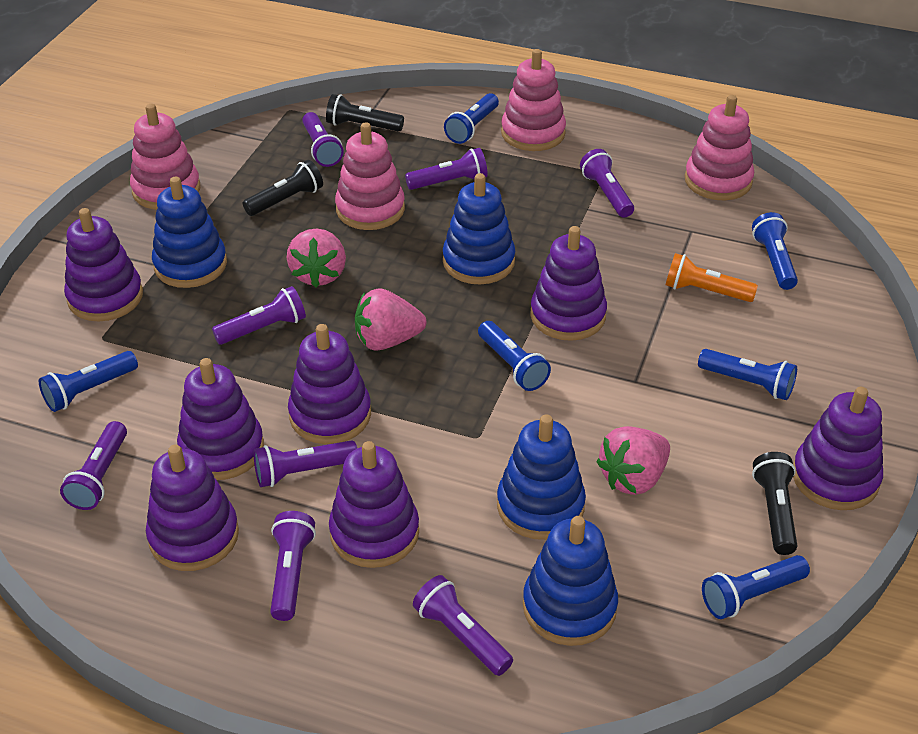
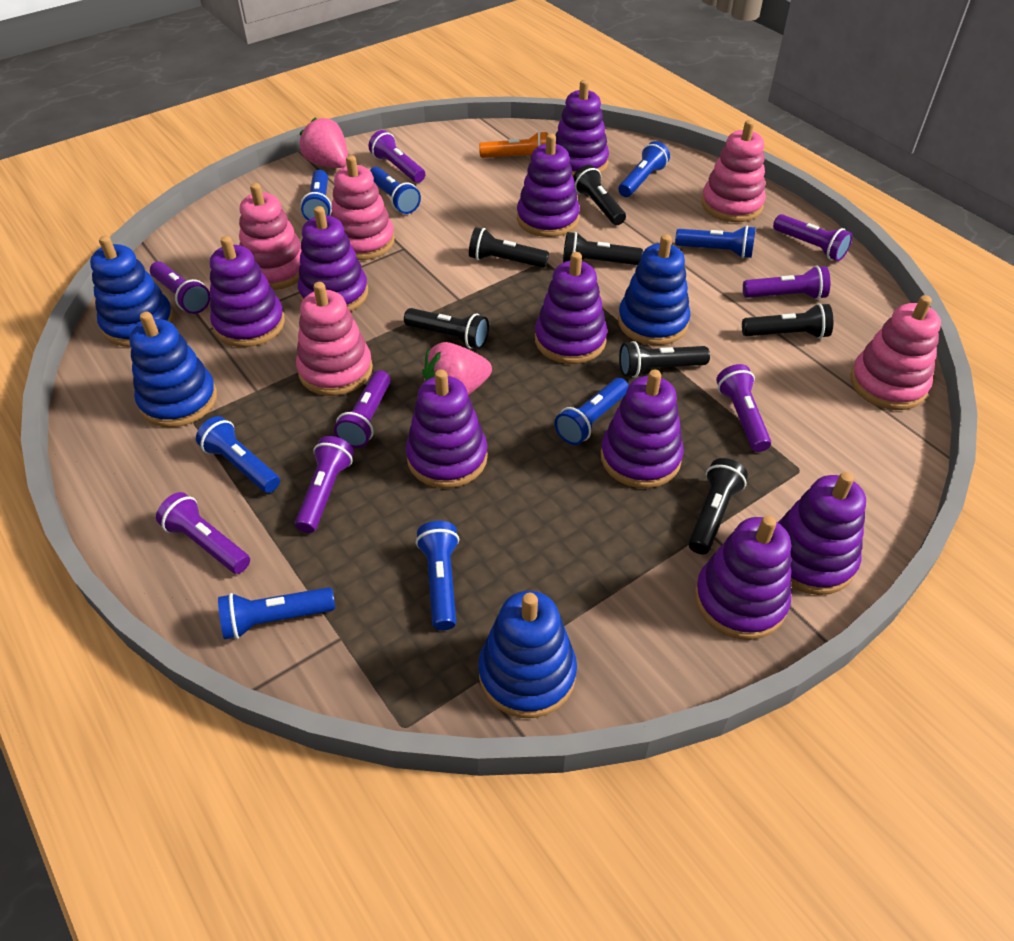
black flashlight: [243,160,323,216] [326,94,404,132] [752,452,797,555] = 3 -> [404,308,489,349] [469,227,549,268] [563,232,643,265] [573,165,626,225] [619,341,710,378] [688,458,748,554] [742,303,833,339] = 7
blue flashlight: [39,351,138,412] [444,93,499,144] [478,321,551,391] [698,349,797,400] [702,555,810,619] [752,212,798,290] = 6 -> [196,416,280,493] [218,587,335,640] [301,170,332,220] [370,167,421,214] [416,521,459,630] [555,378,629,445] [618,141,670,197] [675,226,756,258] = 8
pink stacking toy: [130,104,200,210] [335,122,405,230] [501,49,566,151] [685,95,754,200] = 4 -> [239,183,301,290] [296,282,373,396] [331,155,395,260] [701,120,766,222] [850,295,941,410] = 5
pink strawberry: [287,228,346,287] [355,288,426,351] [596,426,670,495] = 3 -> [300,118,348,168] [422,342,492,395] = 2
purple stacking toy: [64,208,143,322] [146,445,239,571] [177,358,264,480] [288,324,371,444] [329,441,419,568] [530,226,607,341] [793,387,883,510] = 7 -> [210,236,285,347] [298,206,368,311] [406,369,488,488] [517,134,580,237] [535,252,607,364] [555,80,609,176] [601,370,684,488] [695,516,791,640] [778,472,866,595] = 9

